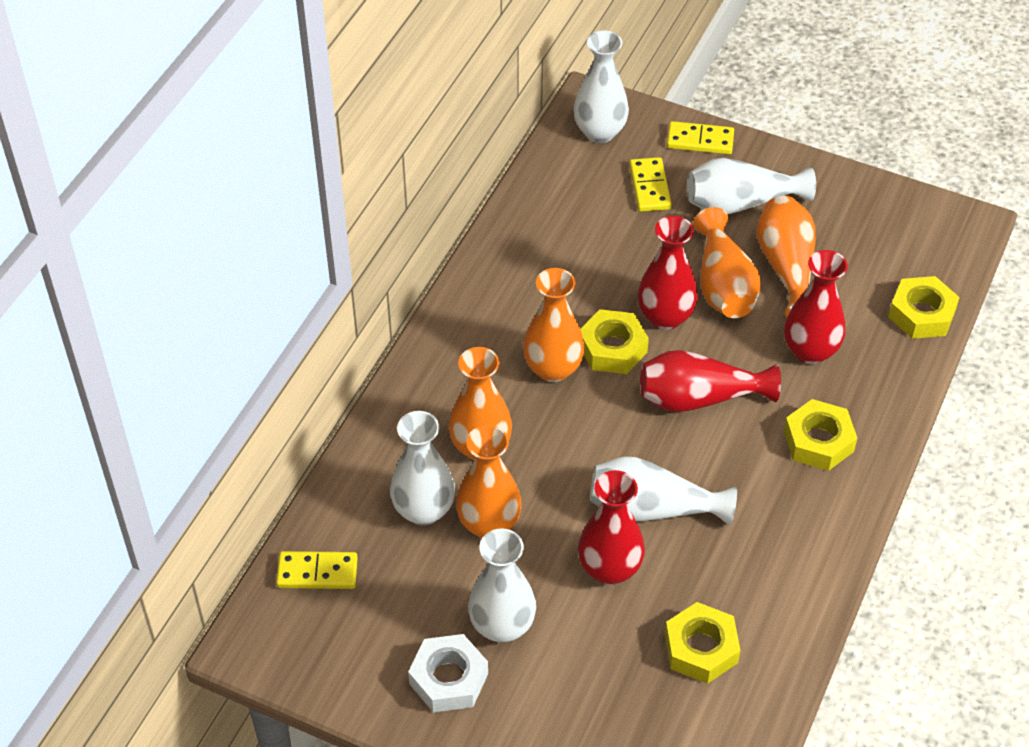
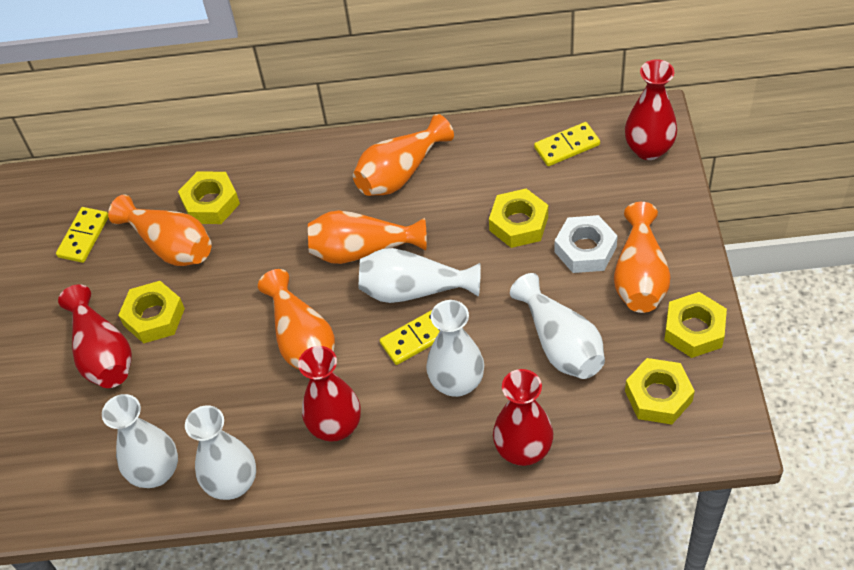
yellow nut: [580,309,649,374] [665,602,741,684] [784,399,857,471] [888,276,960,339] = 4 -> [118,281,185,344] [178,171,240,224] [489,188,548,248] [625,358,695,425] [664,292,727,358] = 5

